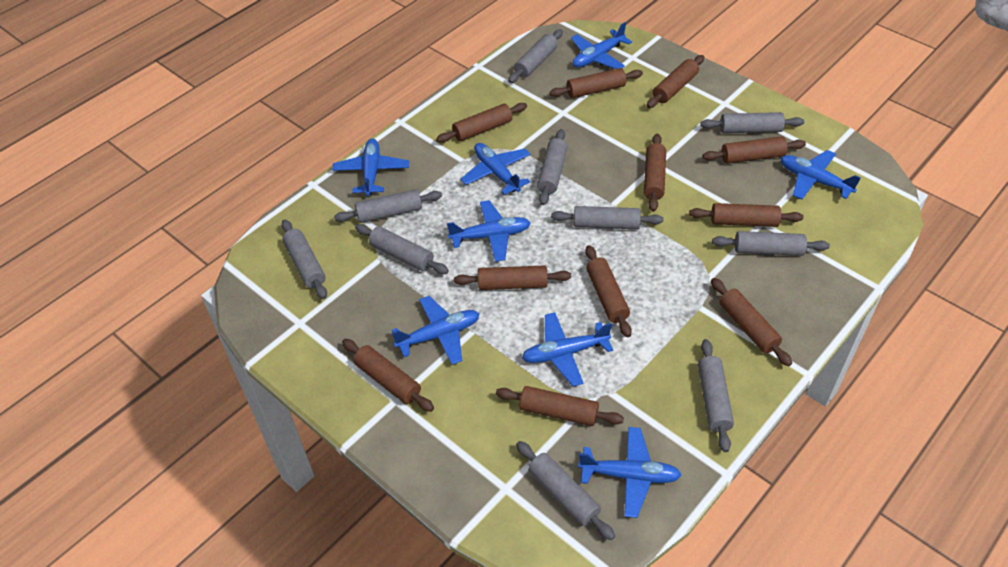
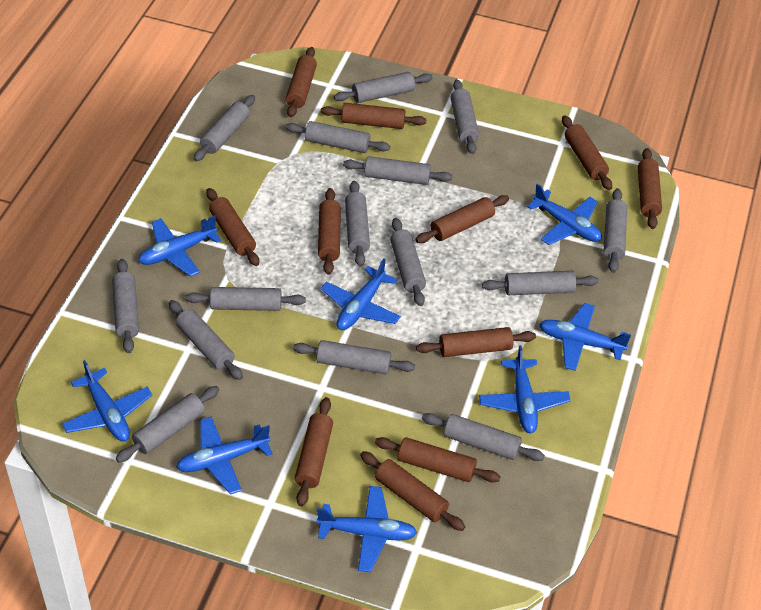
grey rolling pin: [281,220,327,299] [334,189,442,223] [355,224,449,274] [508,29,563,83] [516,441,615,540] [537,129,567,205] [551,206,663,229] [698,339,734,452] [700,112,804,133] [712,231,830,256] = 10 -> [112,259,139,353] [116,386,219,463] [169,300,243,380] [186,287,306,311] [194,95,255,161] [285,121,390,153] [293,340,415,374] [334,72,433,103] [343,156,452,185] [345,181,370,267] [390,218,426,306] [422,413,545,461] [451,79,479,154] [482,271,598,295] [603,188,627,273] = 15

